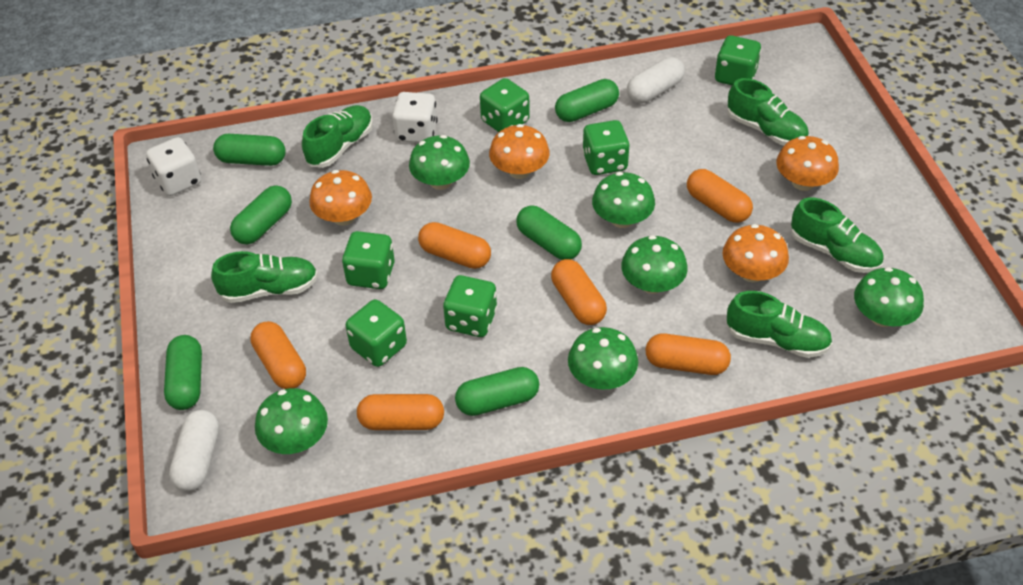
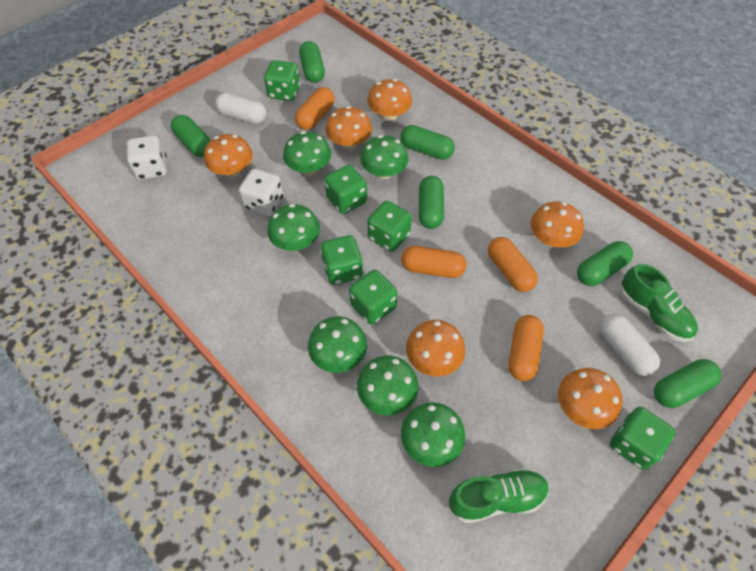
green shoe: [211,251,318,303] [302,105,373,168] [726,291,832,358] [727,78,809,146] [791,197,884,273] = 5 -> [449,468,549,524] [620,264,698,342] = 2
orange capsule: [250,321,306,389] [357,394,444,430] [418,222,491,269] [551,259,607,325] [646,333,731,375] [687,169,753,223] = 6 -> [295,87,335,130] [401,246,466,278] [488,237,538,292] [508,315,544,381] = 4
orange mushroom: [309,170,372,226] [489,124,550,179] [722,224,789,283] [776,136,839,191] = 4 -> [204,134,253,177] [325,106,372,149] [367,79,412,121] [406,320,465,377] [530,202,584,248] [558,368,623,429] = 6

